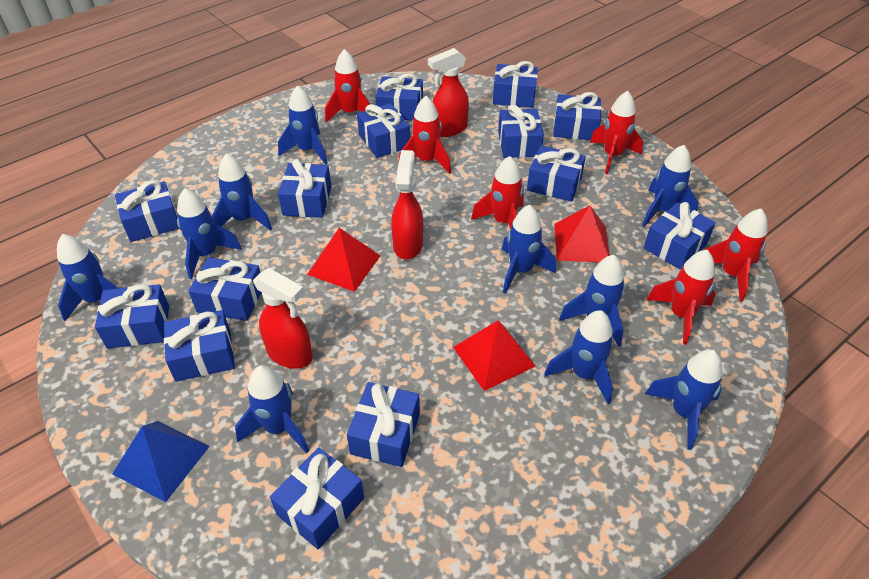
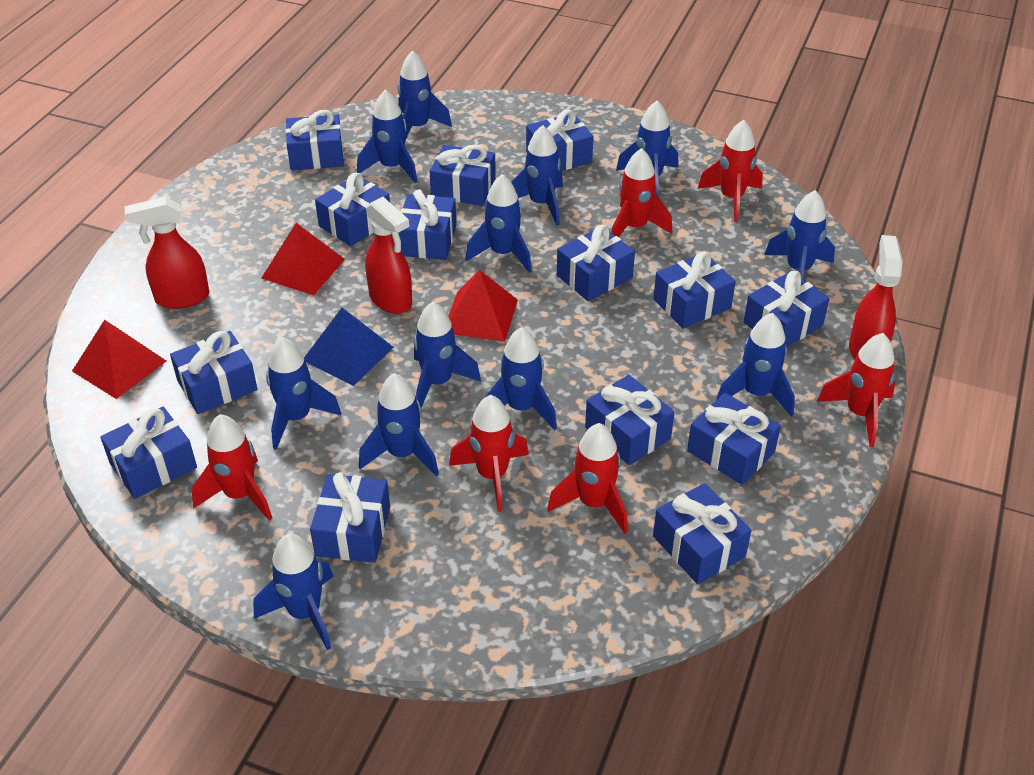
blue rocket: [57,234,119,321] [177,188,242,279] [212,153,272,231] [235,365,309,454] [278,85,328,165] [502,205,556,294] [544,310,614,404] [559,255,625,347] [642,145,698,227] [645,350,722,450] = 10 -> [253,534,334,650] [266,337,341,450] [357,90,418,183] [359,373,439,476] [398,51,452,141] [413,302,481,408] [465,174,532,273] [485,327,557,430] [511,125,563,225] [616,101,678,196] [716,313,795,417] [764,190,835,279] = 12

